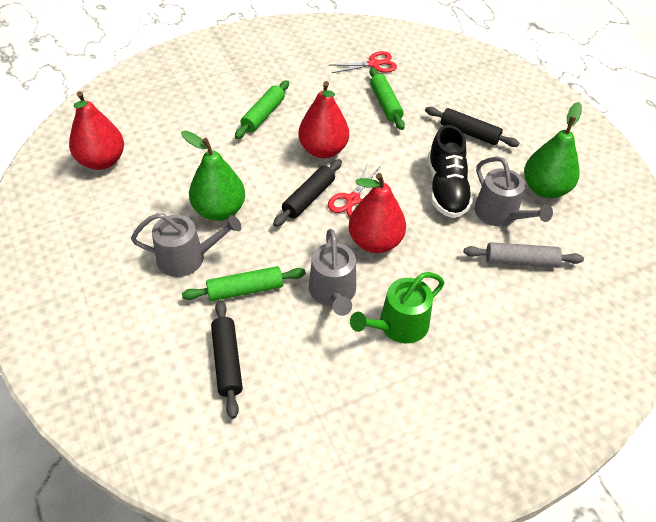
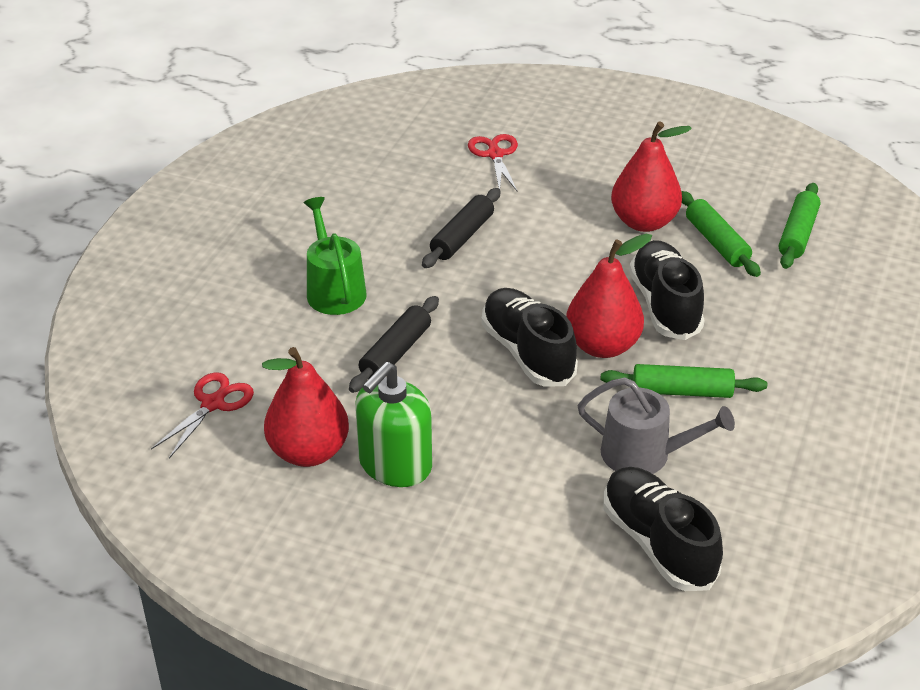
black rolling pin: [211,300,243,419] [273,159,342,227] [425,107,519,147] = 3 -> [349,296,439,393] [422,188,501,268] = 2
black shoe: [428,125,473,218] = 1 -> [481,288,578,386] [603,467,723,591] [629,240,705,340] = 3
green pear: [181,131,245,221] [524,102,582,198] = 2 -> none = 0
green soap dispenser: none = 0 -> [355,362,432,487] = 1
grey rolling pin: [464,242,584,268] = 1 -> none = 0
grey watering can: [131,213,241,277] [309,229,356,316] [474,156,553,226] = 3 -> [578,377,735,474] = 1

